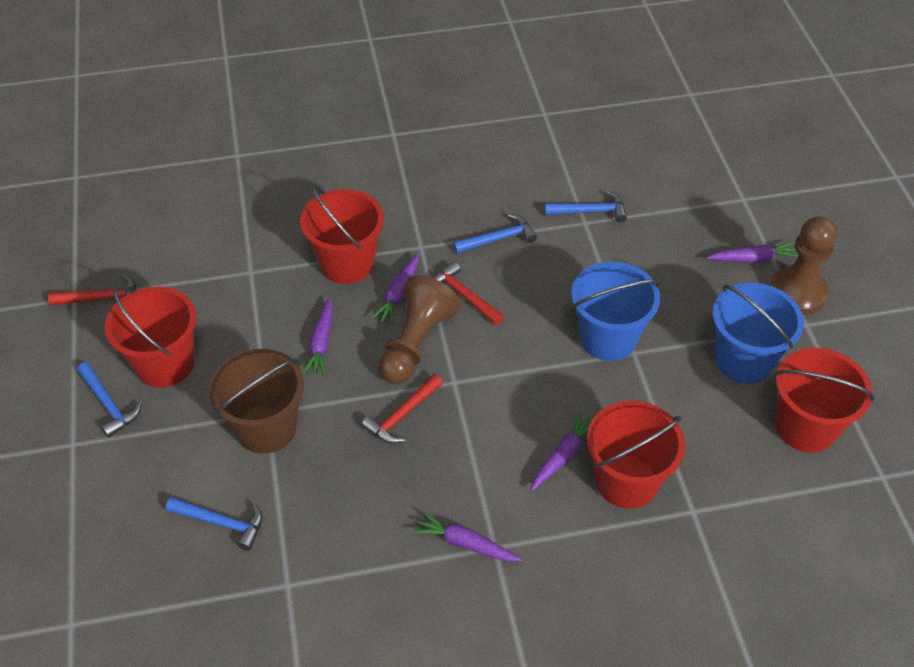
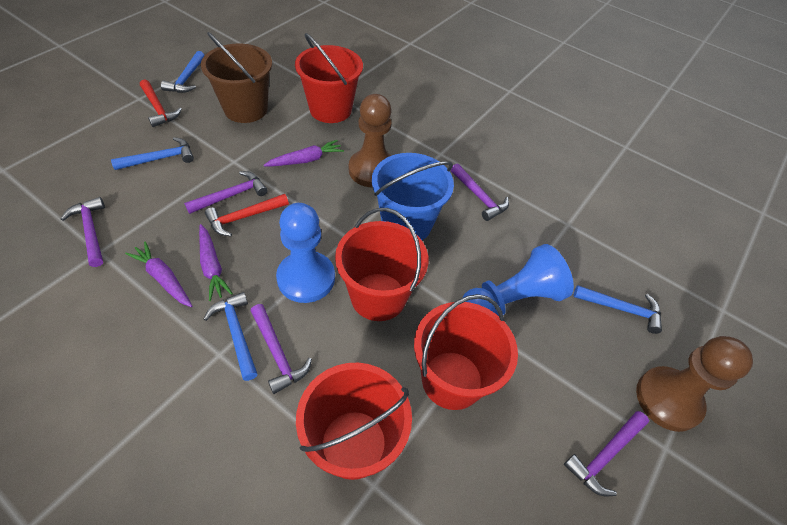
blue bucket: [571,262,660,361] [712,283,804,383] = 2 -> [372,153,454,240] = 1
blue pawn: none = 0 -> [276,203,335,303] [462,244,574,316] = 2
purple carrot: [303,297,333,377] [371,253,419,325] [412,511,522,562] [531,411,591,491] [706,241,799,263] = 5 -> [125,241,192,307] [199,224,233,301] [264,140,344,166] = 3
purple hammer: none = 0 -> [61,197,105,267] [184,171,268,214] [251,304,312,394] [451,164,509,221] [564,411,649,496] = 5
red hammer: [48,274,137,306] [361,374,443,444] [434,262,503,325] = 3 -> [140,79,182,127] [205,194,289,236] = 2

